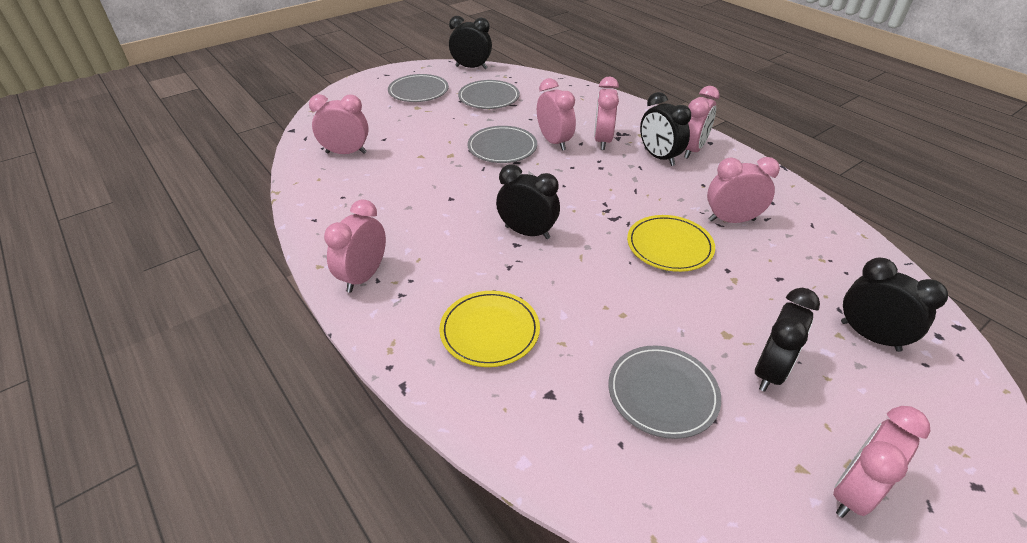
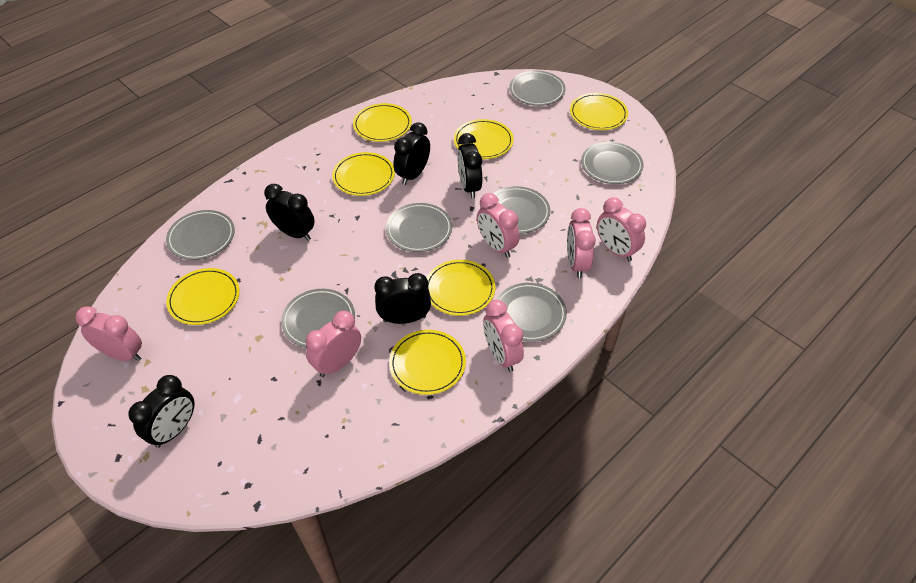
grey plate: [388,74,449,102] [458,80,520,109] [467,126,537,163] [608,345,721,439] = 4 -> [166,210,235,260] [281,289,355,348] [386,203,452,252] [493,186,550,234] [496,283,567,342] [509,71,566,106] [581,142,644,184] = 7
pink clock: [309,94,369,154] [324,200,386,293] [537,78,576,150] [594,77,619,150] [684,86,720,159] [707,157,780,223] [833,406,930,518] = 7 -> [75,306,142,361] [306,311,361,377] [477,193,520,258] [483,300,524,372] [567,208,596,278] [597,197,646,261] = 6
yellow plate: [439,291,540,367] [627,215,715,272] = 2 -> [166,268,240,325] [332,152,395,196] [353,103,412,142] [389,330,466,395] [427,260,495,316] [454,119,514,159] [570,93,628,130] = 7

